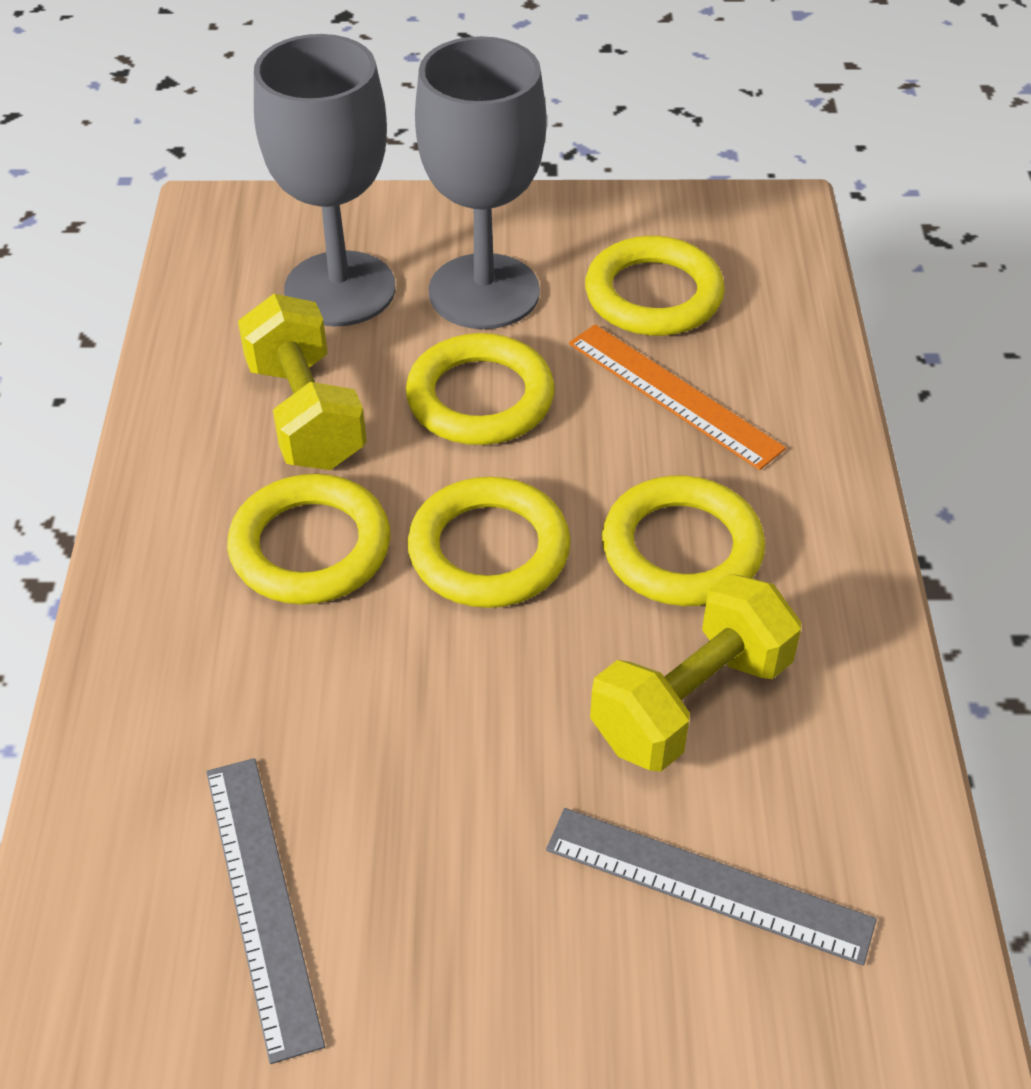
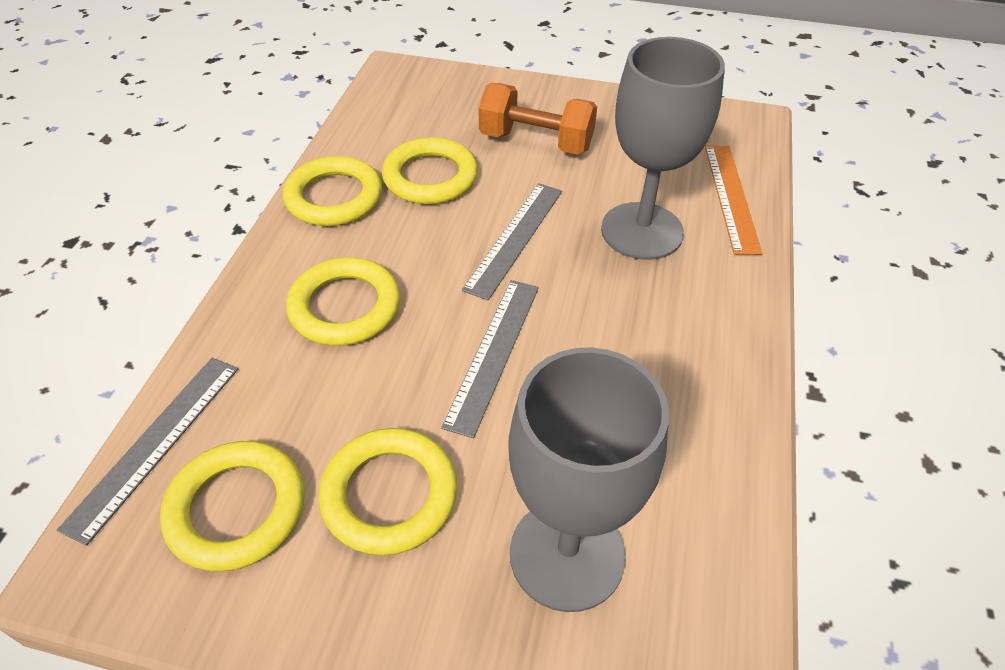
grey ruler: [206,758,325,1064] [546,808,877,965] = 2 -> [57,358,238,546] [441,280,539,438] [462,183,562,300] = 3
orange dumbbell: none = 0 -> [478,83,597,155] = 1
yellow dumbbell: [238,294,367,470] [590,574,801,772] = 2 -> none = 0

